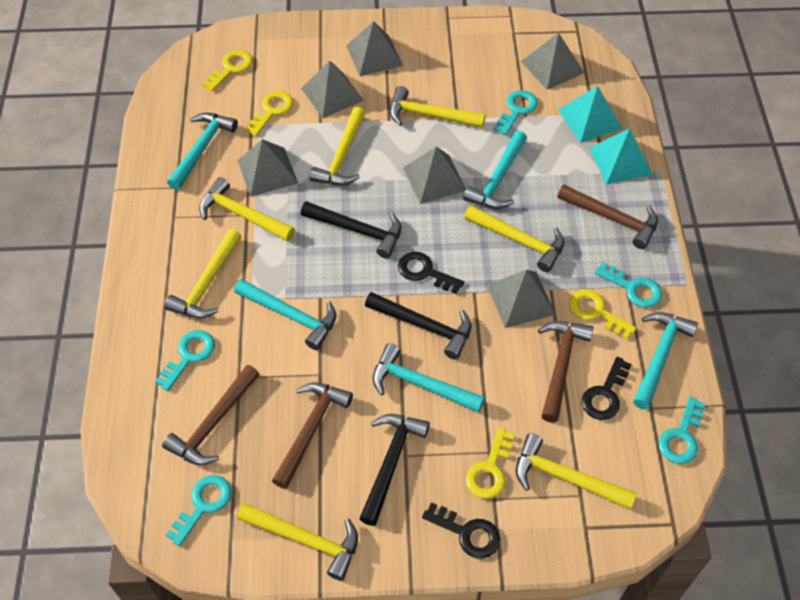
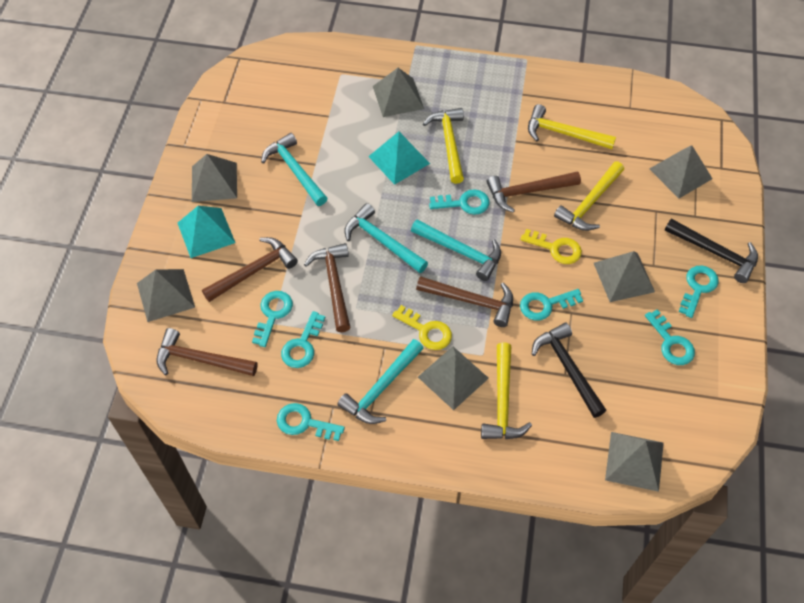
black hammer: [301,201,401,258] [359,414,430,526] [365,292,471,360] = 3 -> [532,323,606,418] [665,218,758,283] = 2
black key: [398,252,464,294] [422,502,500,559] [582,357,632,420] = 3 -> none = 0
brown hammer: [162,365,260,465] [272,383,353,489] [538,321,594,423] [557,185,658,249] = 4 -> [157,328,258,376] [202,237,298,302] [304,243,351,332] [416,276,513,327] [487,171,581,213] = 5
grey pyramid: [237,139,298,197] [301,61,364,118] [346,21,403,76] [403,146,466,204] [487,270,556,328] [521,33,585,90] = 6 -> [137,269,195,322] [192,154,237,202] [373,68,424,117] [418,346,489,410] [594,251,655,302] [605,432,664,492] [649,145,713,198] = 7
turquoise hammer: [167,113,238,190] [234,279,336,350] [373,343,485,413] [463,130,527,209] [633,312,698,409] = 5 -> [261,133,327,206] [337,339,424,424] [344,203,428,273] [411,219,501,281] = 4
turquoise key: [155,330,215,391] [166,475,232,547] [494,90,538,135] [594,262,662,308] [659,397,705,464] = 5 -> [252,291,293,347] [277,403,345,441] [281,311,325,368] [429,189,490,215] [520,289,583,320] [645,309,695,365] [679,265,719,318] = 7
yellow hammer: [164,229,242,318] [199,177,295,241] [237,503,358,581] [309,107,366,185] [390,86,485,128] [464,205,564,272] [516,433,637,509] = 7 -> [423,108,464,184] [481,342,532,439] [528,104,616,149] [554,161,624,231] = 4
yellow key: [202,50,253,91] [245,91,293,136] [466,428,515,499] [569,289,637,339] = 4 -> [392,305,452,350] [520,229,582,264] = 2

